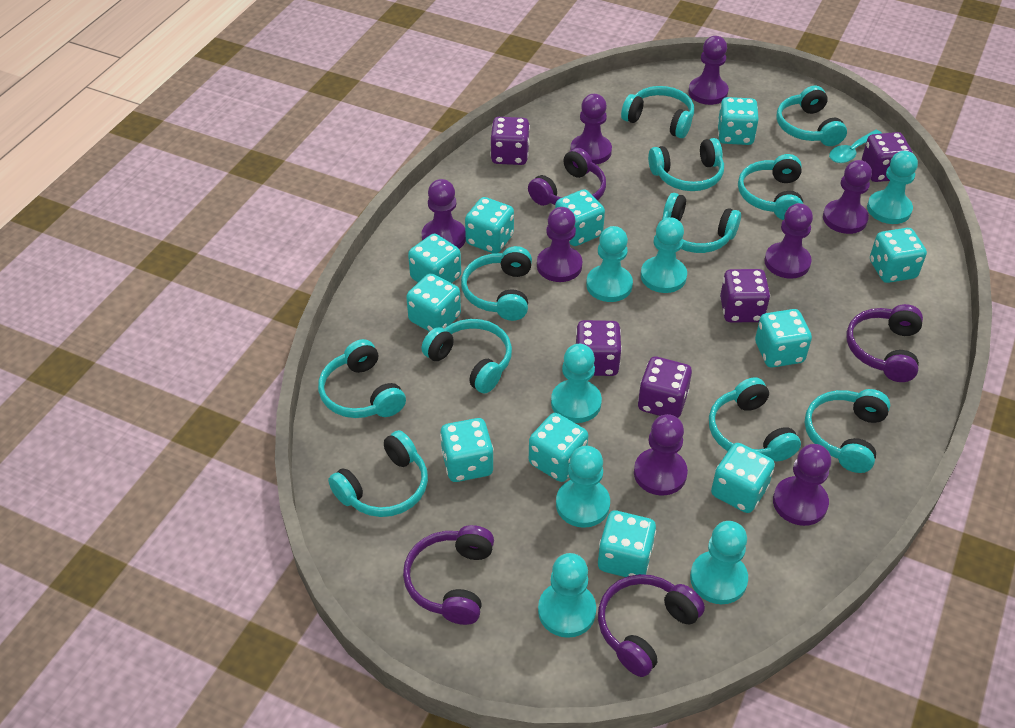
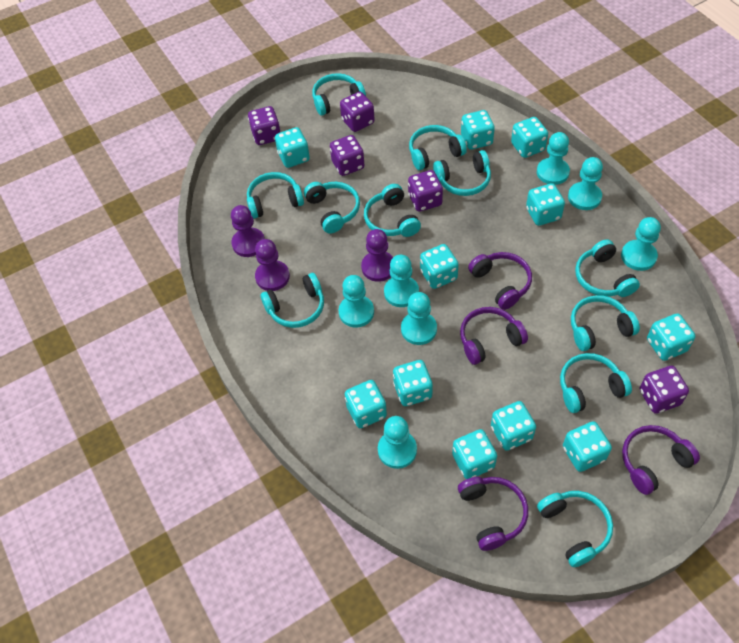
purple pawn: [422,179,466,249] [537,207,582,282] [570,94,612,165] [634,414,688,495] [688,36,729,105] [764,203,813,279] [773,444,831,526] [823,160,872,234] = 8 -> [231,205,265,257] [255,239,290,291] [361,229,393,282] = 3
turquoise spoon: [829,130,882,163] = 1 -> none = 0

